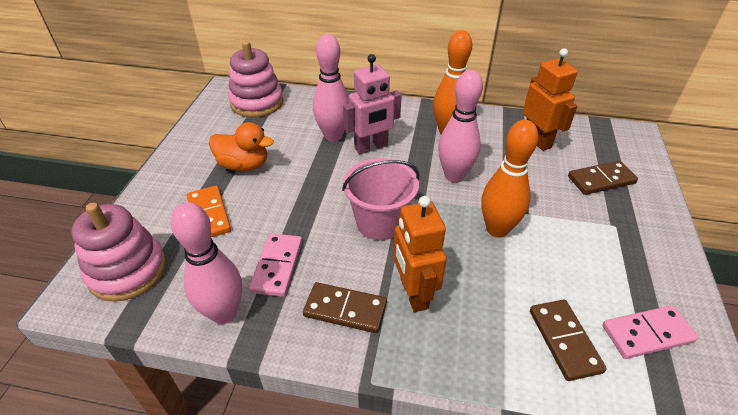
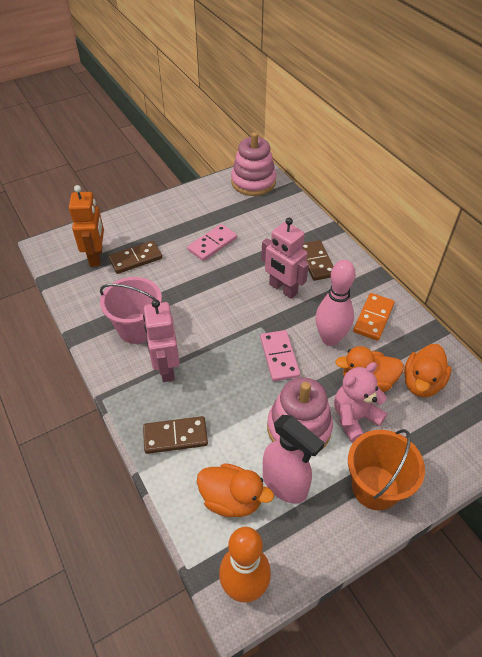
orange bowling pin: [433,30,472,135] [481,120,539,238] = 2 -> [219,527,271,603] = 1
orange bucket: none = 0 -> [348,429,425,510] = 1
orange duck: [209,122,274,171] = 1 -> [197,463,274,517] [335,346,404,392] [404,344,451,397] = 3
orange robot: [393,196,447,312] [523,48,578,151] = 2 -> [69,185,104,267] = 1
pink bowling pin: [171,202,242,324] [313,34,349,142] [438,70,483,183] = 3 -> [315,260,356,346] = 1
pink robot: [343,54,402,154] = 1 -> [143,299,180,382] [261,218,309,299] = 2
pink spray bottle: none = 0 -> [263,415,324,504] = 1
pink teddy bear: none = 0 -> [334,362,387,442] = 1

